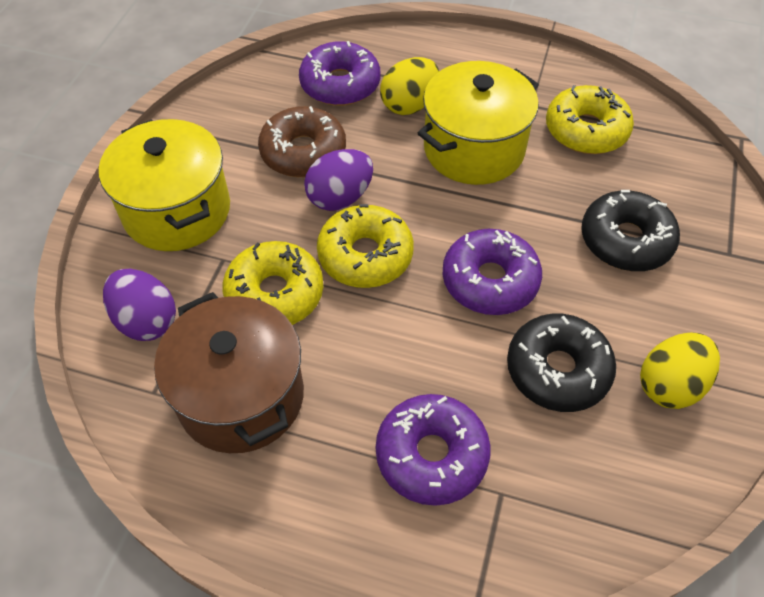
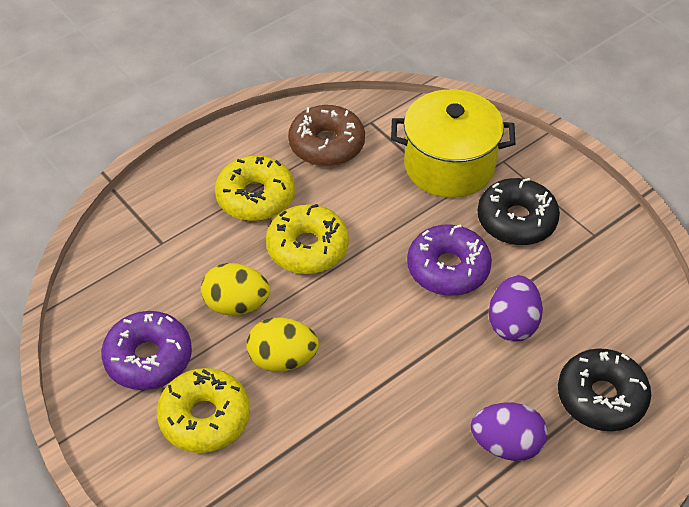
brown pot: [154,292,304,453] = 1 -> none = 0
purple donut: [299,41,381,106] [376,394,491,506] [443,229,542,315] = 3 -> [101,311,192,390] [407,224,492,296] = 2
yellow pot: [99,119,230,251] [418,61,539,185] = 2 -> [391,89,515,198] = 1

